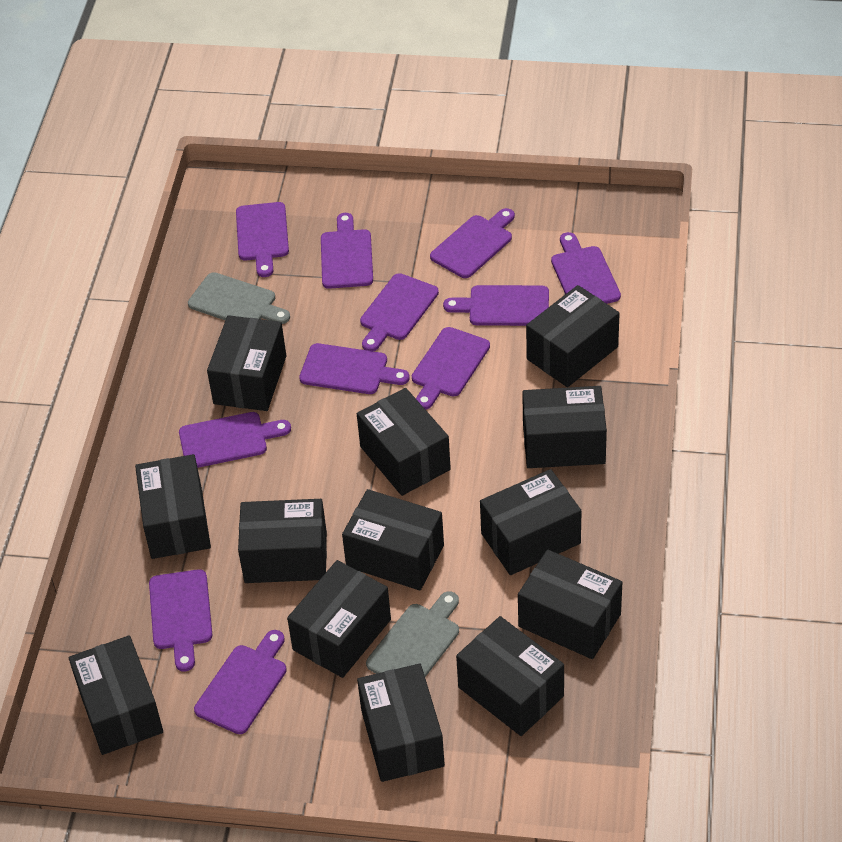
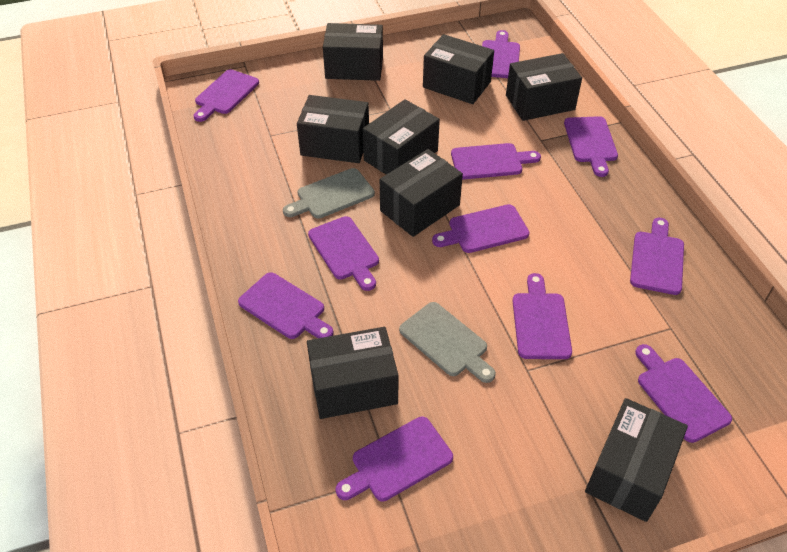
black box: [69,635,163,755] [135,454,211,559] [207,315,286,411] [238,499,327,583] [287,560,391,678] [342,489,444,590] [357,388,451,496] [357,664,445,782] [456,616,564,736] [480,469,581,575] [518,550,622,659] [522,386,607,468] [526,285,620,387] = 13 -> [297,95,369,163] [307,327,399,419] [323,23,383,81] [363,99,440,175] [380,149,463,237] [423,34,494,104] [506,53,582,121] [585,398,688,522] = 8

